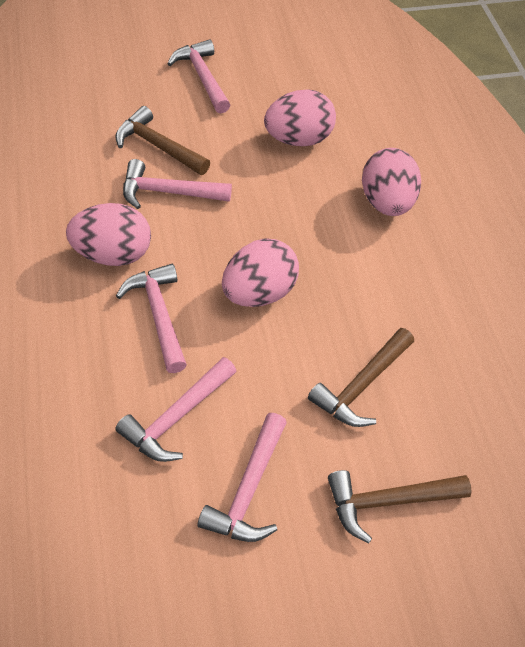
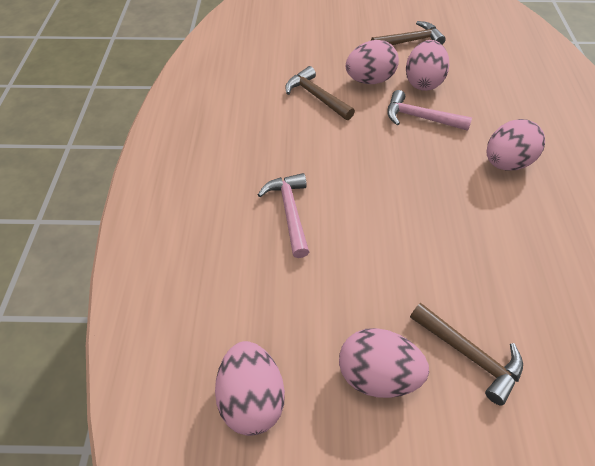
pink egg: [66,203,151,266] [222,239,299,307] [264,89,336,146] [362,148,421,216] = 4 -> [215,341,285,436] [339,328,429,398] [346,40,399,84] [406,40,449,91] [486,119,545,171] = 5
pink hammer: [115,357,237,462] [116,264,187,373] [123,159,232,209] [167,39,230,114] [197,413,287,542] = 5 -> [258,173,309,258] [387,90,472,131] = 2

